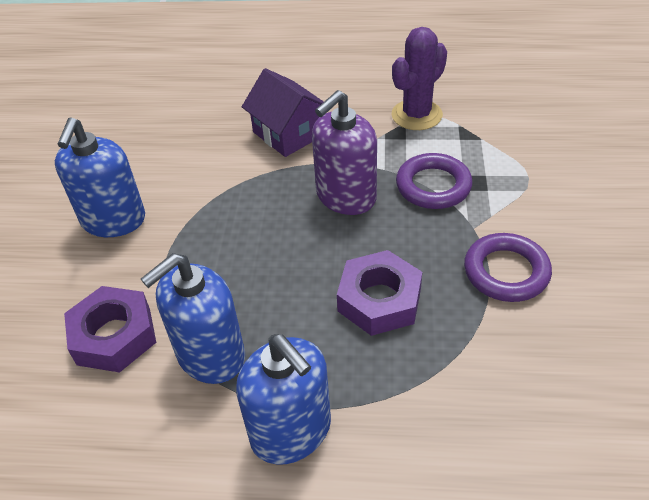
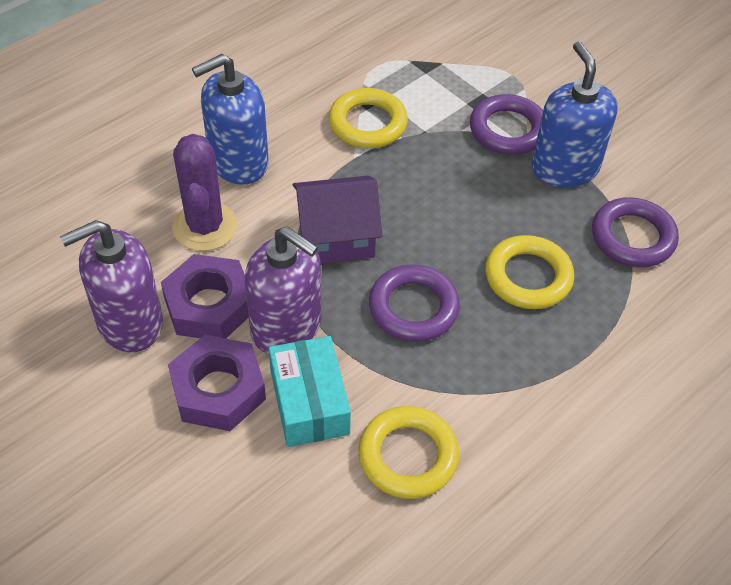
blue soap dispenser: [55,118,145,237] [141,253,245,384] [236,334,331,465] = 3 -> [192,54,269,185] [532,41,618,188] = 2
purple ring: [396,153,473,209] [464,233,552,302] = 2 -> [369,265,460,342] [470,94,543,155] [592,197,679,267] = 3
purple soap dispenser: [312,90,377,215] = 1 -> [60,220,163,352] [245,226,321,354] = 2
turquoise box: none = 0 -> [269,336,351,447] = 1
yellow ring: none = 0 -> [329,88,408,148] [358,406,459,499] [485,235,574,309] = 3

